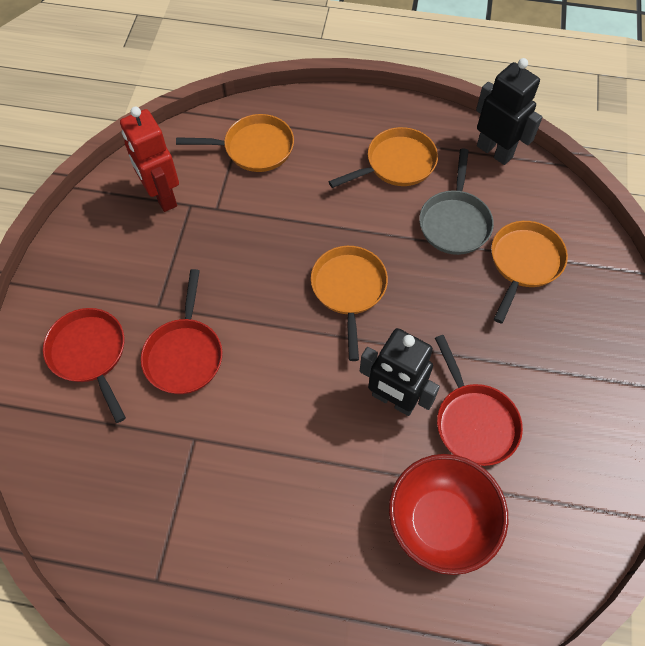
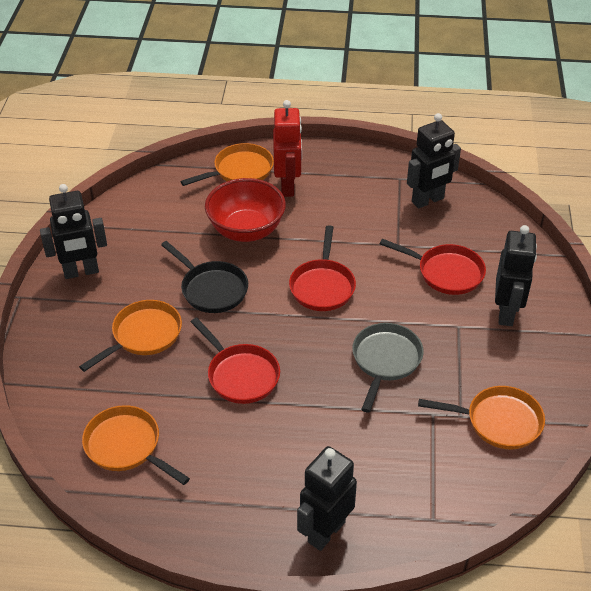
black pan: none = 0 -> [161,241,248,313] = 1
black robot: [360,328,440,416] [476,58,542,165] = 2 -> [40,184,107,279] [297,446,357,551] [407,113,461,208] [495,225,537,326] = 4

